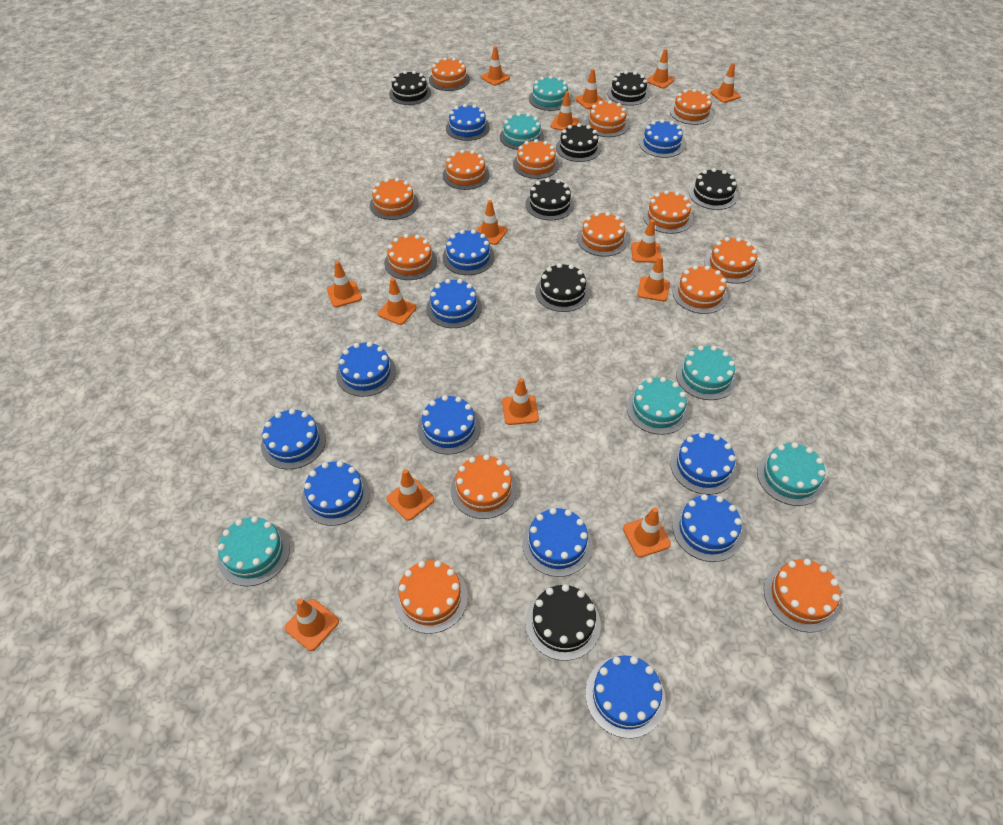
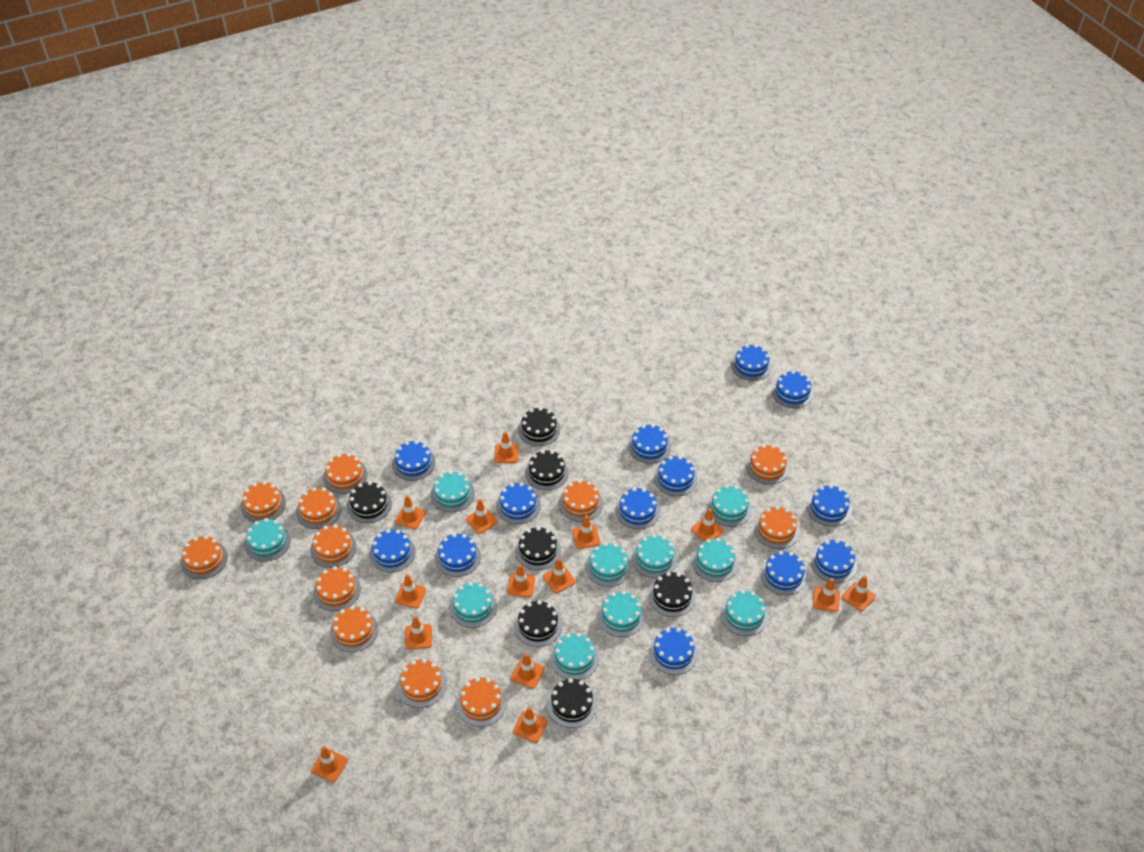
blue cake: [261,409,326,469] [302,461,370,526] [336,342,396,397] [418,395,481,455] [426,279,482,328] [442,229,495,275] [446,104,490,141] [522,508,593,577] [585,656,666,738] [639,119,685,158] [670,432,737,495] [673,494,743,562] = 12 -> [369,529,415,573] [392,440,436,481] [435,533,481,577] [496,482,541,524] [615,488,660,529] [628,424,671,464] [649,628,698,675] [654,456,698,496] [731,344,772,381] [760,551,807,595] [772,371,814,408] [807,485,852,527] [811,539,857,583] = 13
orange cake: [370,178,419,220] [384,234,437,280] [394,560,468,634] [429,57,470,91] [443,150,490,190] [451,454,518,519] [513,139,559,179] [577,212,628,257] [585,100,629,137] [643,190,693,234] [670,89,713,125] [673,265,728,314] [704,237,758,284] [764,559,840,633] = 14 -> [181,535,228,579] [241,481,286,522] [296,487,341,529] [310,524,357,568] [313,566,361,611] [323,453,367,494] [330,606,378,652] [397,659,447,708] [456,677,507,726] [559,480,603,522] [746,444,790,485] [754,506,800,549] = 12
turquoise cake: [218,516,290,586] [500,113,544,150] [529,76,571,111] [627,377,689,435] [676,346,737,400] [757,442,825,506] = 6 -> [244,518,291,561] [430,471,475,512] [449,582,497,628] [550,633,599,680] [585,543,632,587] [597,591,645,637] [632,534,678,578] [692,538,738,582] [707,485,752,527] [720,590,768,636] = 10

